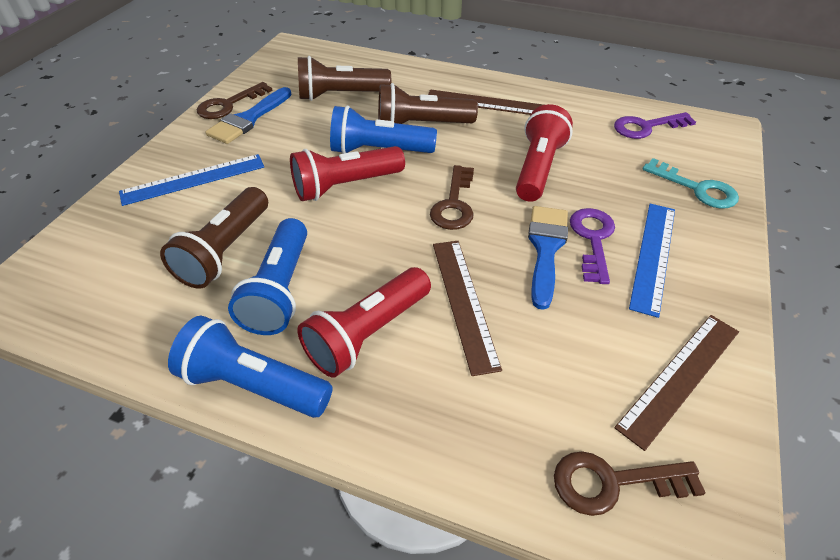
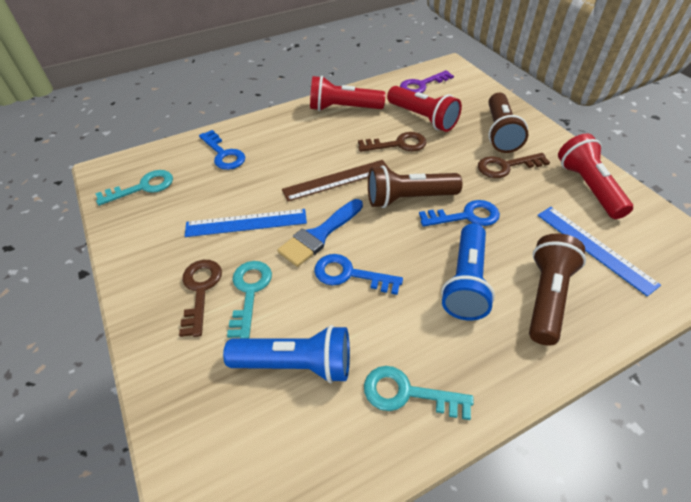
blue brush: [206,87,292,144] [528,206,568,310] = 2 -> [277,199,363,267] = 1
blue flashlight: [168,316,333,418] [228,218,307,335] [330,106,437,154] = 3 -> [223,325,350,383] [441,223,495,320] = 2
blue key: none = 0 -> [199,130,245,170] [314,254,403,295] [419,200,500,227] = 3
brown ruler: [428,89,543,115] [433,241,502,376] [614,315,739,451] = 3 -> [282,160,389,201] = 1
purple key: [570,208,615,284] [614,112,696,139] = 2 -> [400,70,454,93] = 1
turquoise key: [642,158,739,209] = 1 -> [95,170,173,206] [227,261,272,339] [364,366,474,420] = 3

